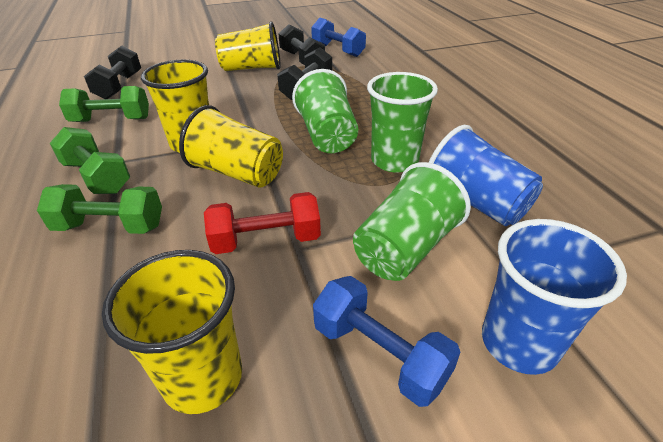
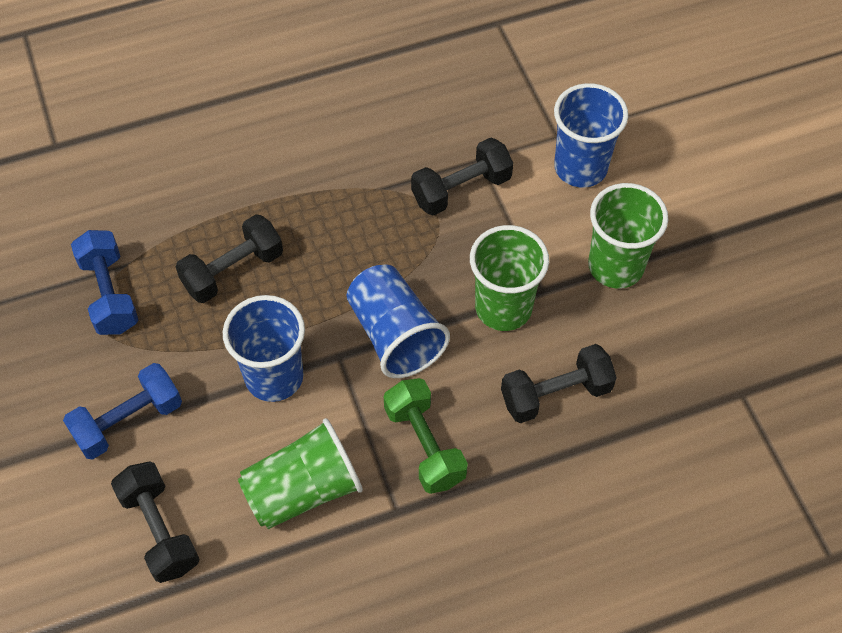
black dumbbell: [84,46,141,99] [277,47,332,100] [278,24,325,65] = 3 -> [111,461,199,583] [176,214,283,303] [411,137,513,215] [501,344,617,423] = 4
blue cup: [428,125,543,226] [482,219,627,375] = 2 -> [223,295,305,402] [346,265,450,378] [554,83,628,187] = 3
green dumbbell: [37,184,162,234] [50,127,130,194] [59,86,149,122] = 3 -> [384,378,468,494] = 1
red dumbbell: [204,192,321,254] = 1 -> none = 0
yellow cup: [102,250,242,414] [141,60,209,153] [179,105,283,188] [215,21,281,71] = 4 -> none = 0

